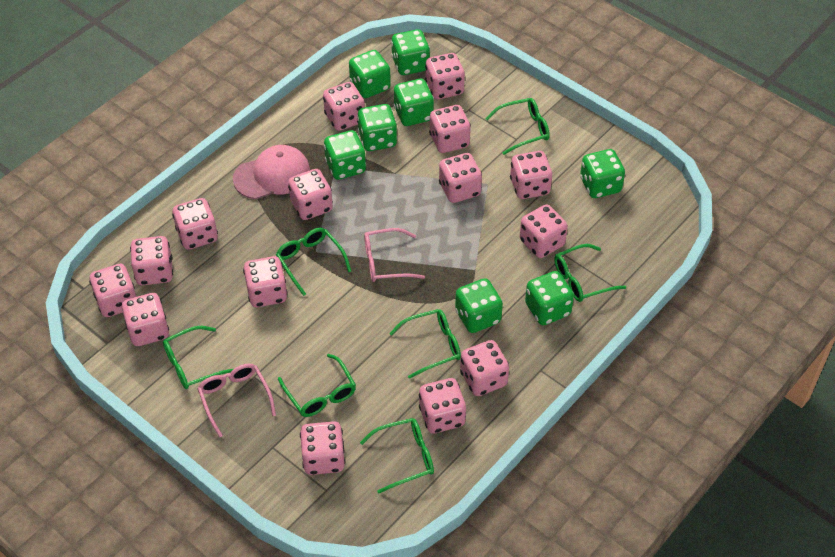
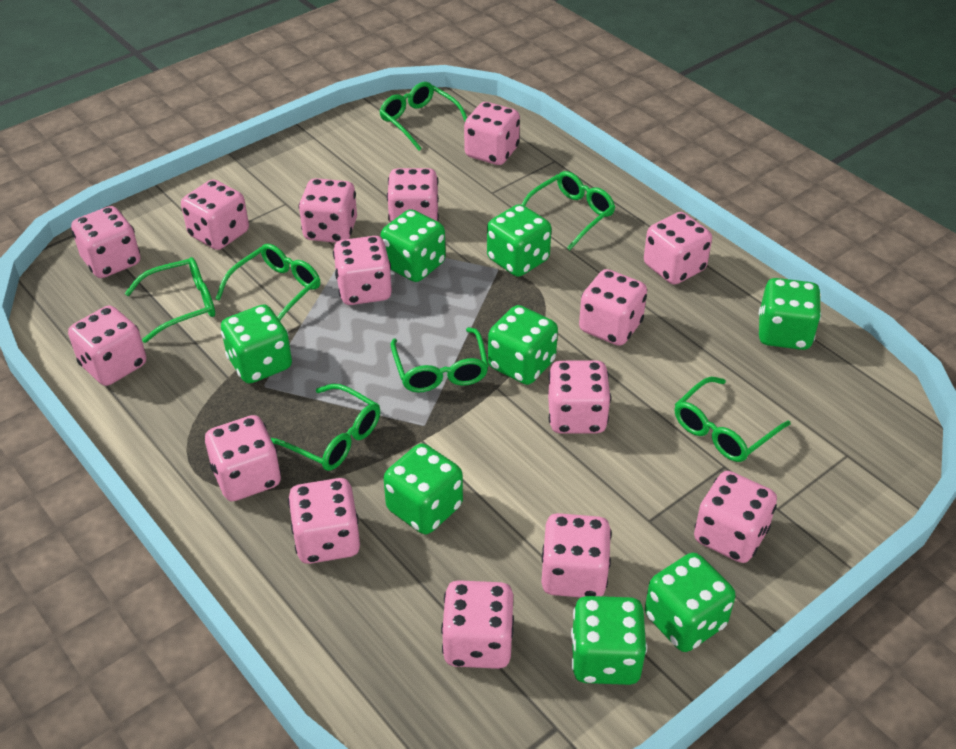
pink cap: [233,145,310,199] = 1 -> none = 0
pink glasses: [197,363,276,438] [364,228,425,282] = 2 -> none = 0

